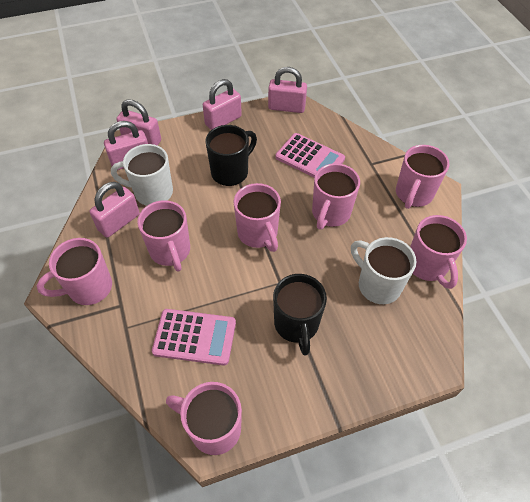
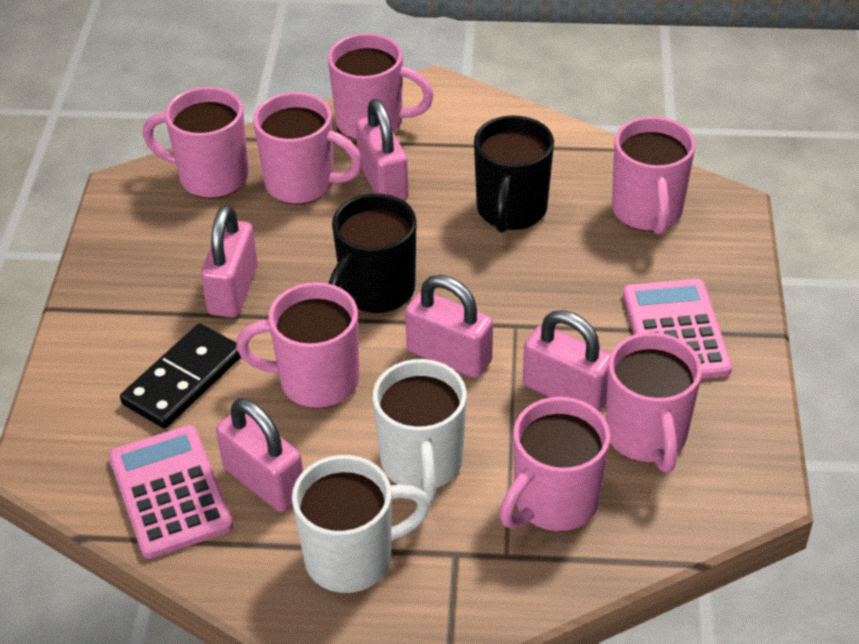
black domino: none = 0 -> [120,324,241,429] = 1

